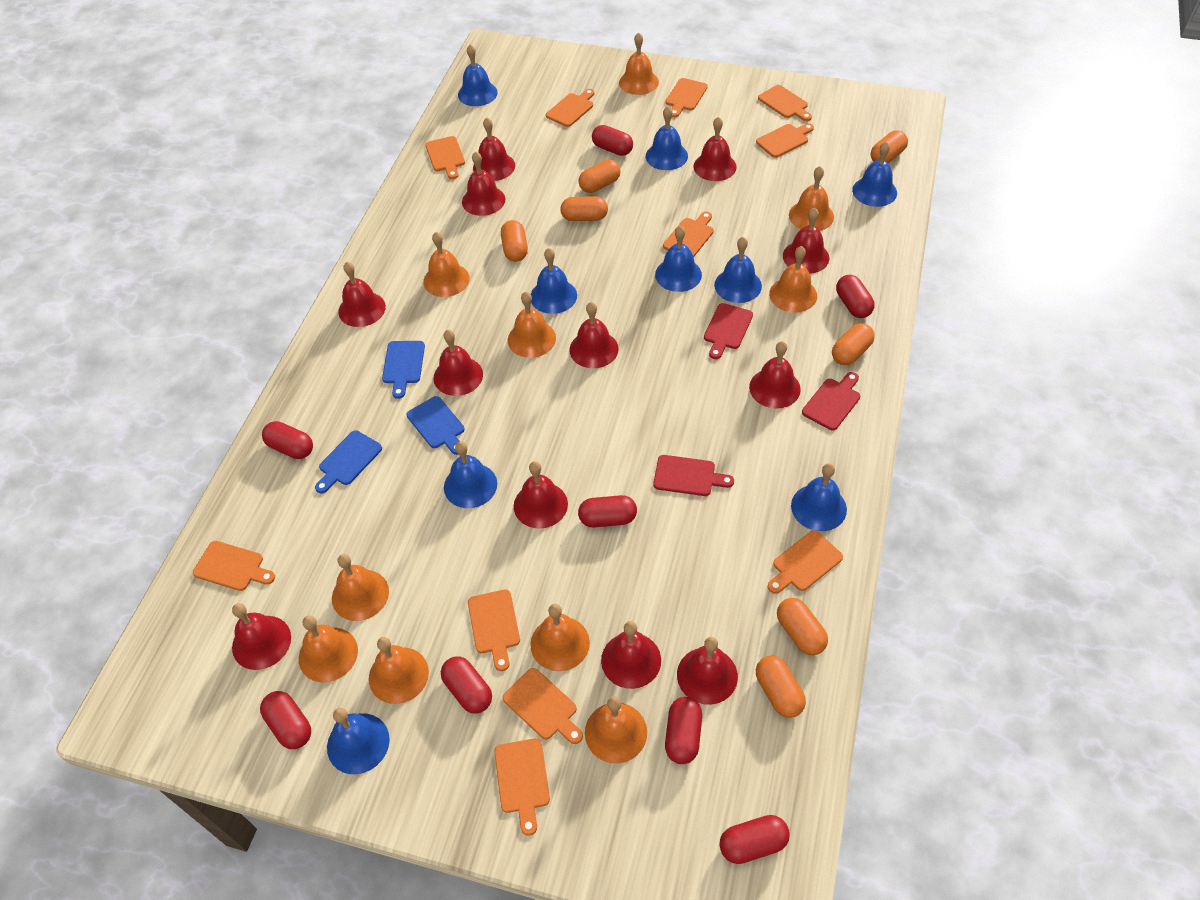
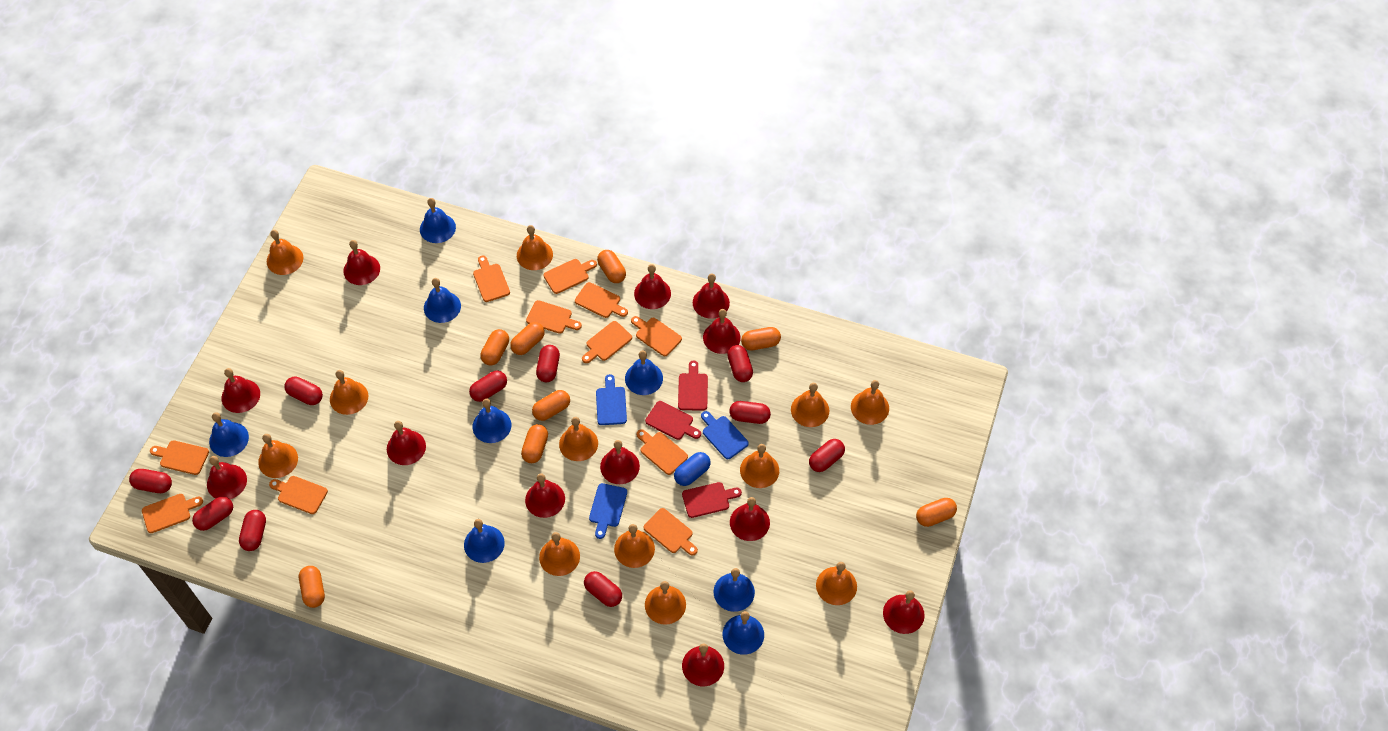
blue bell: [327,708,390,774] [444,441,497,508] [458,44,498,106] [531,248,577,314] [646,106,688,170] [655,226,702,292] [714,237,762,303] [791,463,847,531] [852,141,897,207] = 9 -> [209,412,249,457] [420,198,456,243] [424,278,461,323] [464,519,505,563] [473,399,511,443] [625,350,663,395] [714,568,755,612] [723,611,764,655] = 8
blue capsule: none = 0 -> [674,452,711,486] = 1
orange bell: [299,616,358,682] [332,554,389,621] [369,637,429,704] [423,232,470,297] [508,292,556,358] [530,604,590,671] [585,696,647,763] [619,32,659,95] [769,246,817,313] [789,166,834,231] = 10 -> [258,434,298,478] [267,230,303,275] [330,370,368,415] [517,225,553,270] [539,532,580,576] [559,417,598,461] [614,524,655,568] [645,581,686,625] [740,444,779,488] [791,383,829,427] [816,562,857,605] [851,380,889,425] = 12
orange capsule: [501,220,528,262] [560,196,608,221] [579,159,621,193] [756,656,806,718] [777,598,828,655] [832,323,875,365] [871,130,908,163] = 7 -> [299,566,325,608] [481,329,509,366] [510,322,545,355] [521,424,548,463] [532,390,570,421] [597,250,626,283] [741,327,781,351] [916,498,957,527] = 8
red capsule: [260,691,311,749] [262,421,313,459] [441,656,492,713] [578,495,637,528] [592,125,633,156] [665,697,702,764] [720,815,790,864] [836,275,875,318] = 8 -> [129,469,172,493] [192,496,233,531] [239,510,266,551] [284,377,323,405] [469,370,507,402] [536,345,560,382] [584,571,622,607] [727,345,753,382] [729,401,771,424] [809,439,845,472] = 10

